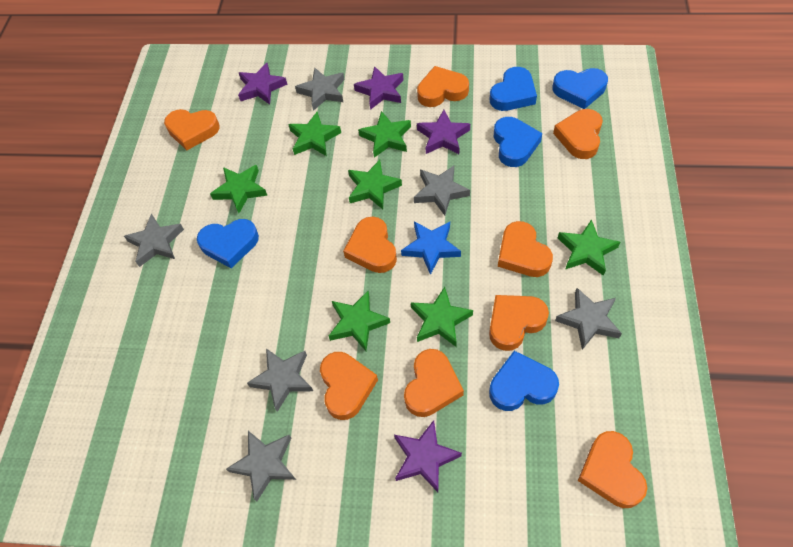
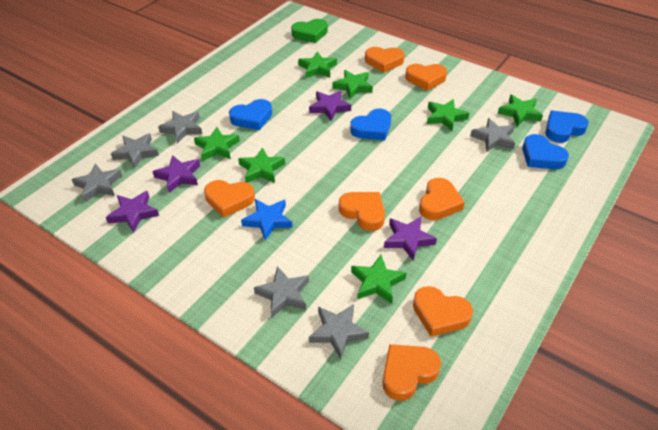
blue heart: [197,219,259,268] [489,351,559,411] [490,67,537,111] [494,117,542,167] [552,68,608,109] = 5 -> [229,99,272,130] [350,109,391,140] [522,134,569,169] [545,111,589,143] = 4
green heart: none = 0 -> [291,19,328,43] = 1
orange heart: [164,109,220,150] [320,352,378,420] [343,216,397,273] [404,349,464,417] [417,66,469,107] [489,295,549,351] [498,221,553,277] [553,109,603,159] [578,431,647,508] = 9 -> [204,180,255,218] [339,192,385,231] [365,47,405,73] [383,344,441,401] [405,64,447,91] [413,286,473,337] [419,178,465,220] = 7

